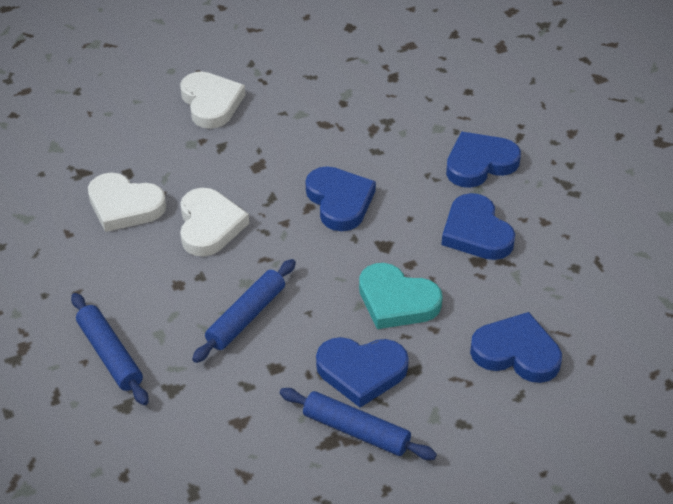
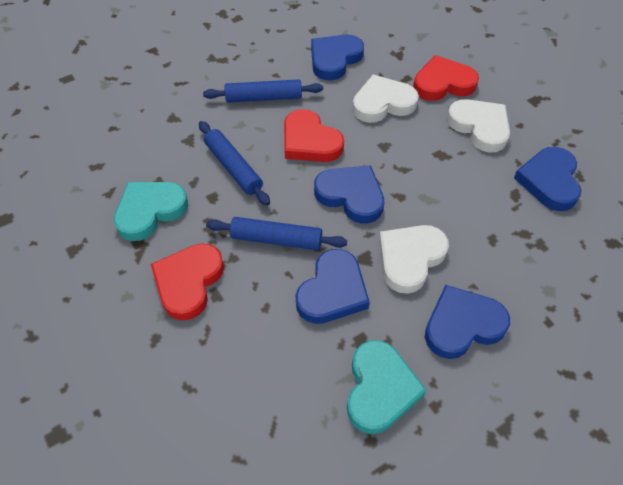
red heart: none = 0 -> [151,243,224,320] [284,109,344,162] [413,55,479,101] = 3
turquoise heart: [359,263,443,329] = 1 -> [114,182,188,241] [347,340,427,434] = 2

